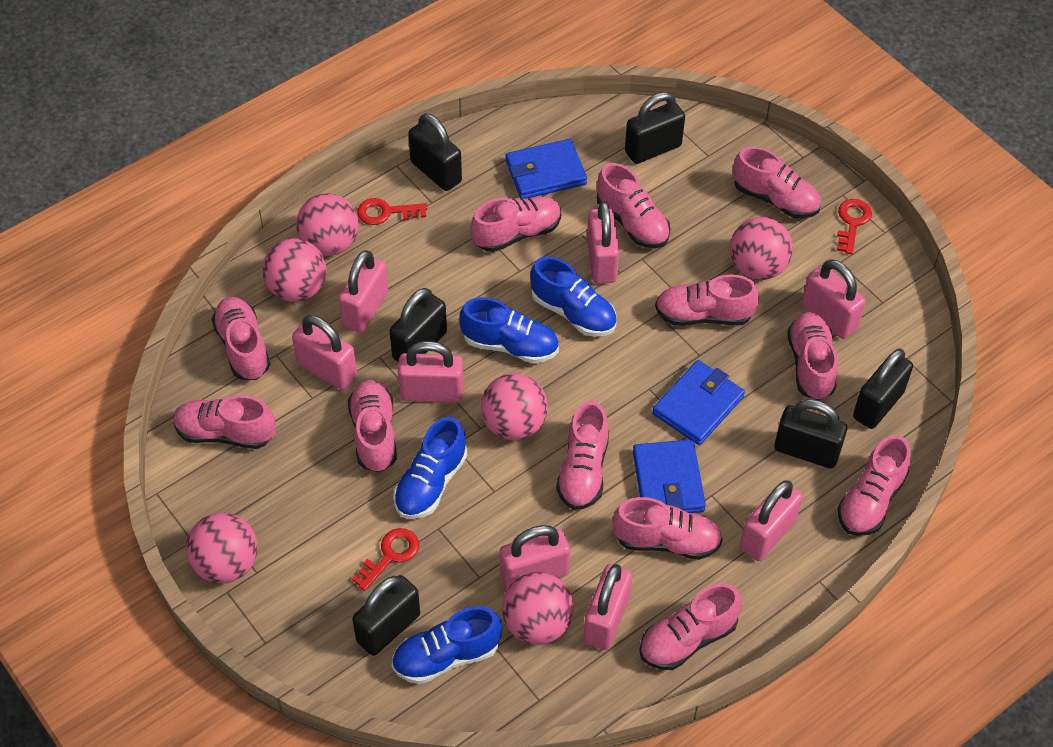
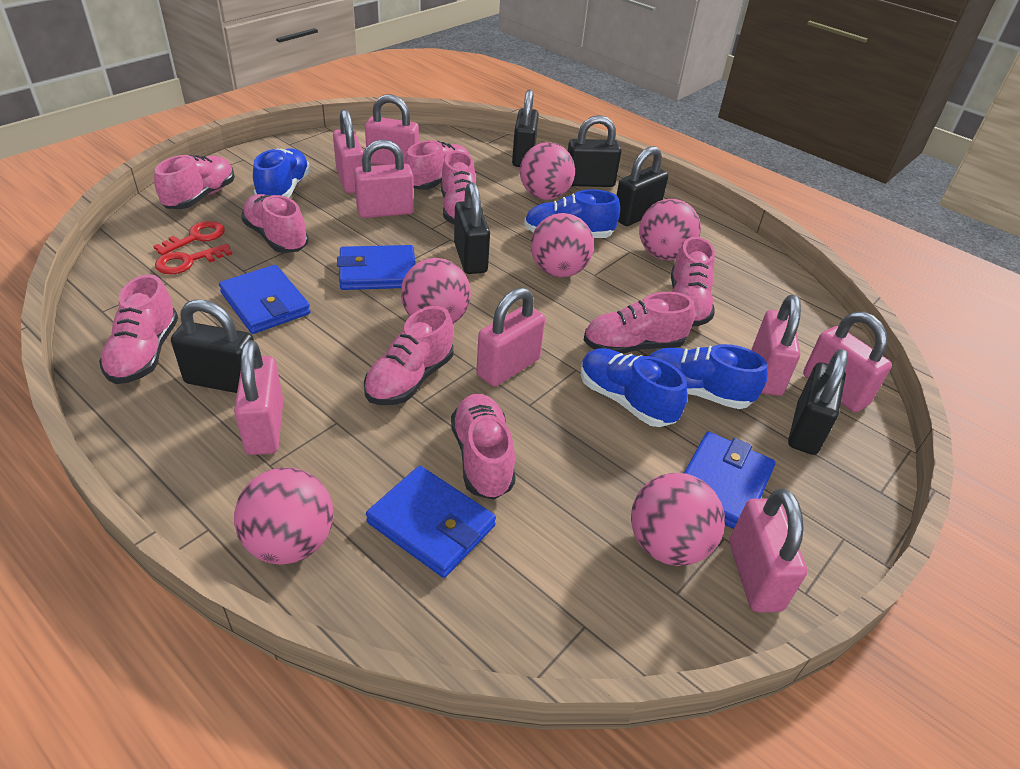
blue wallet: [505,139,587,199] [633,439,706,513] [652,360,745,445] = 3 -> [219,265,311,334] [337,245,415,290] [366,466,496,578] [684,432,776,529] = 4
pink shoe: [173,395,276,449] [212,297,270,380] [348,380,397,472] [470,196,561,252] [556,401,609,510] [597,163,670,248] [612,497,723,560] [639,583,742,670] [655,274,759,326] [733,147,821,218] [787,312,838,400] [838,435,911,536] = 12 -> [99,274,178,384] [154,155,235,209] [241,194,309,253] [364,306,454,405] [404,140,470,190] [441,151,483,224] [451,394,516,500] [583,292,695,354] [671,237,715,326] = 9
red key: [352,528,419,591] [357,198,427,225] [837,199,872,254] = 3 -> [153,221,225,255] [155,244,232,274] = 2

